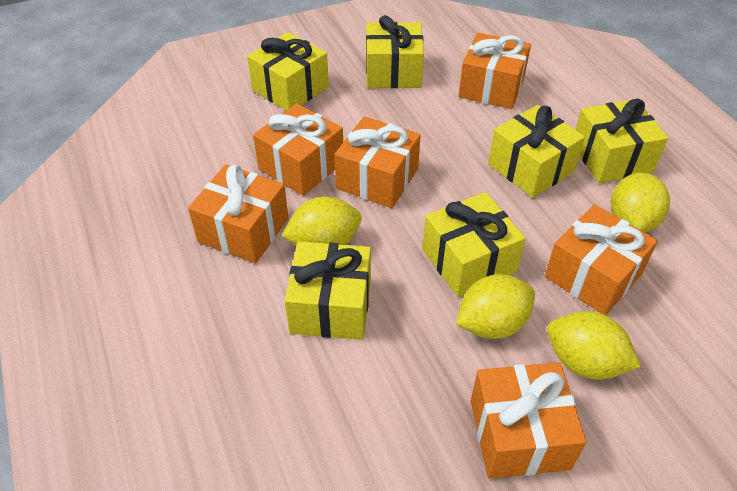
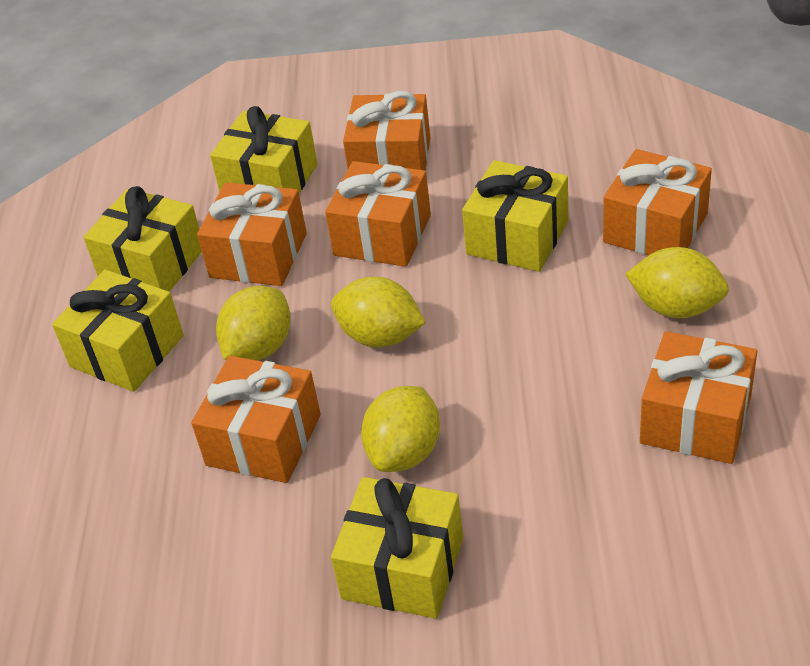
yellow gift: [247,32,329,110] [284,241,371,340] [366,15,424,88] [422,192,526,297] [488,105,585,198] [575,99,668,183] = 6 -> [52,270,184,392] [83,186,202,292] [210,106,318,193] [331,477,463,619] [462,160,568,272] = 5

